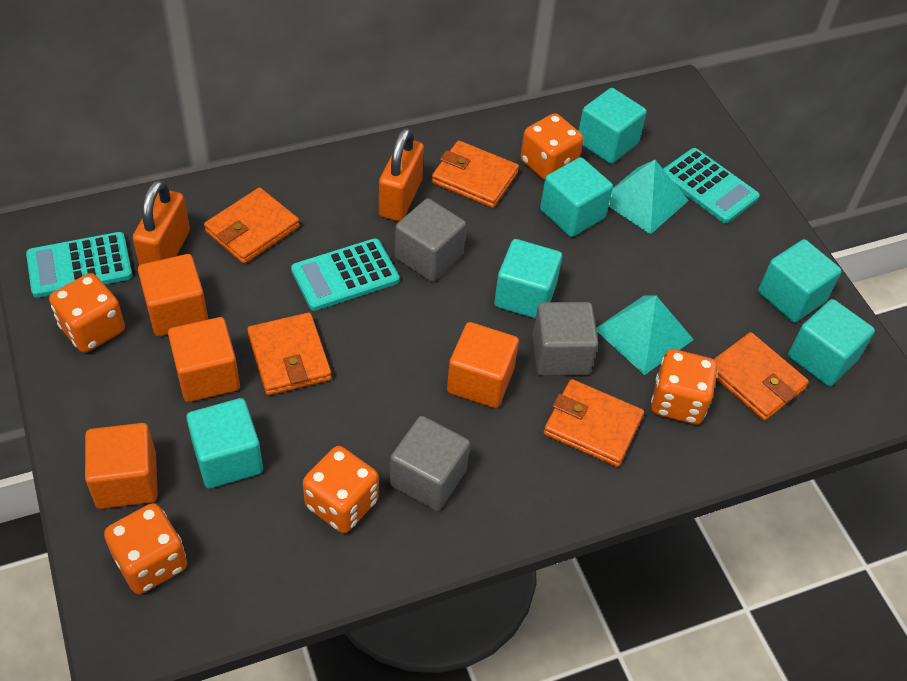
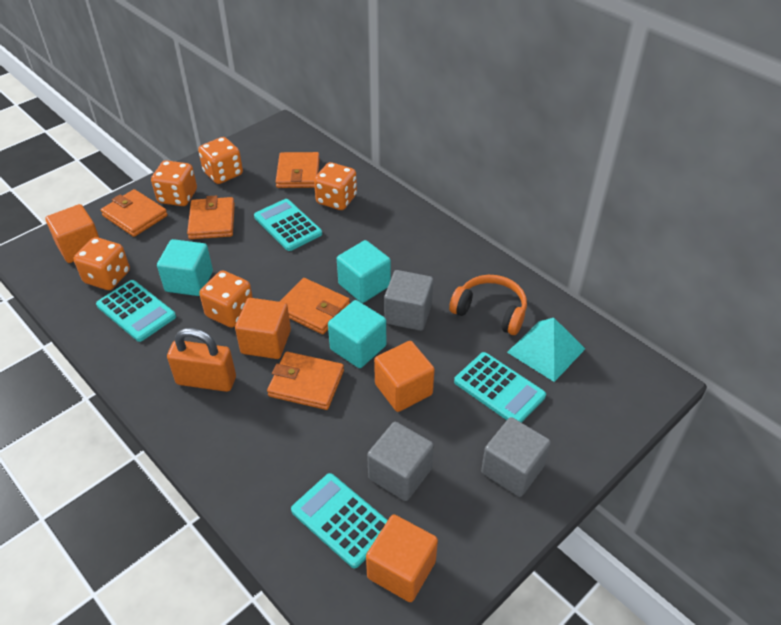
orange headphones: none = 0 -> [449,275,527,335] = 1
orange padlock: [133,180,190,265] [379,128,424,222] = 2 -> [167,328,236,392] = 1
turquoise calculator: [26,232,132,298] [291,238,400,311] [663,148,760,223] = 3 -> [96,280,176,342] [254,199,322,251] [291,473,388,568] [454,352,546,423] = 4
turquoise cube: [186,398,263,488] [494,239,562,318] [540,157,613,237] [579,88,647,164] [758,239,842,322] [788,299,875,386] = 6 -> [157,239,213,296] [328,300,386,368] [337,240,391,303] = 3
turquoise pyramid: [596,296,694,375] [609,160,689,234] = 2 -> [507,318,585,382] = 1

